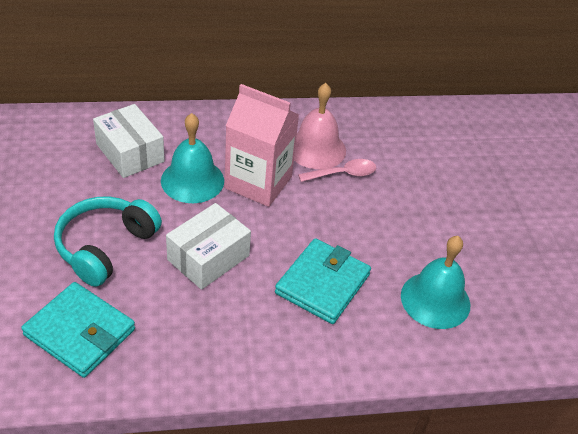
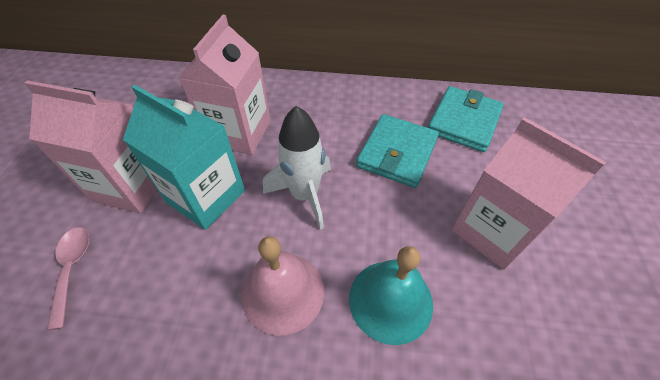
pink carton: [225,84,299,207] = 1 -> [25,80,157,213] [179,15,271,155] [452,117,606,270] = 3
turquoise bell: [161,113,224,203] [401,236,471,329] = 2 -> [349,246,433,345] = 1
turquoise carton: none = 0 -> [123,85,245,230] = 1
turquoise headphones: [54,196,162,287] = 1 -> none = 0
white box: [93,104,165,178] [166,203,251,290] = 2 -> none = 0
white rocket: none = 0 -> [263,106,331,230] = 1

